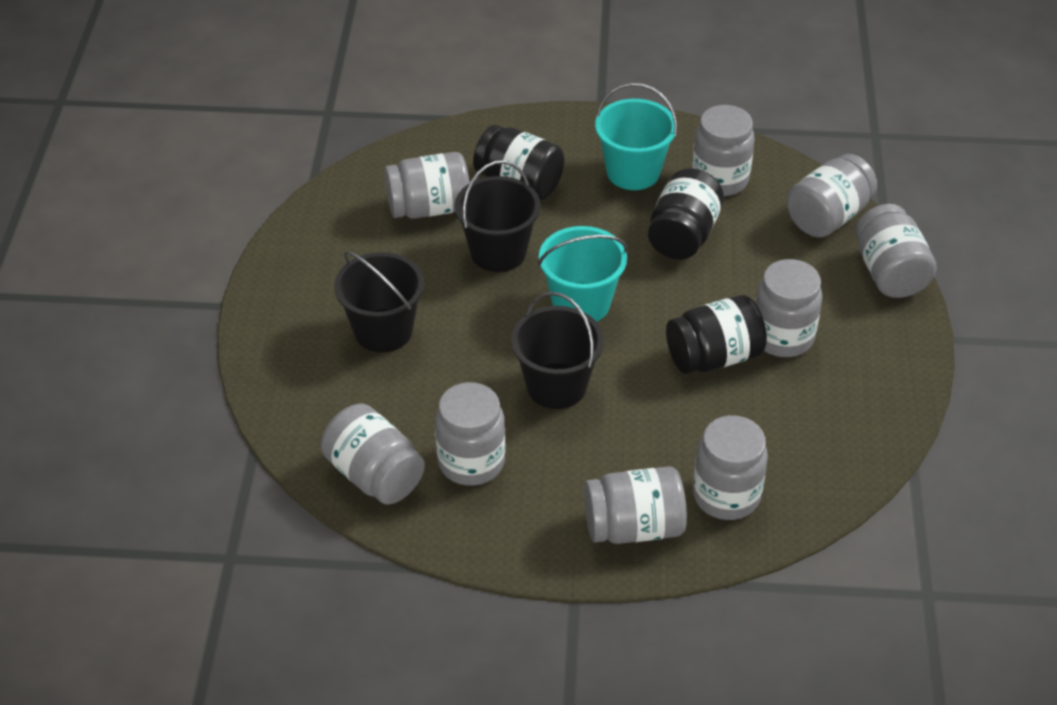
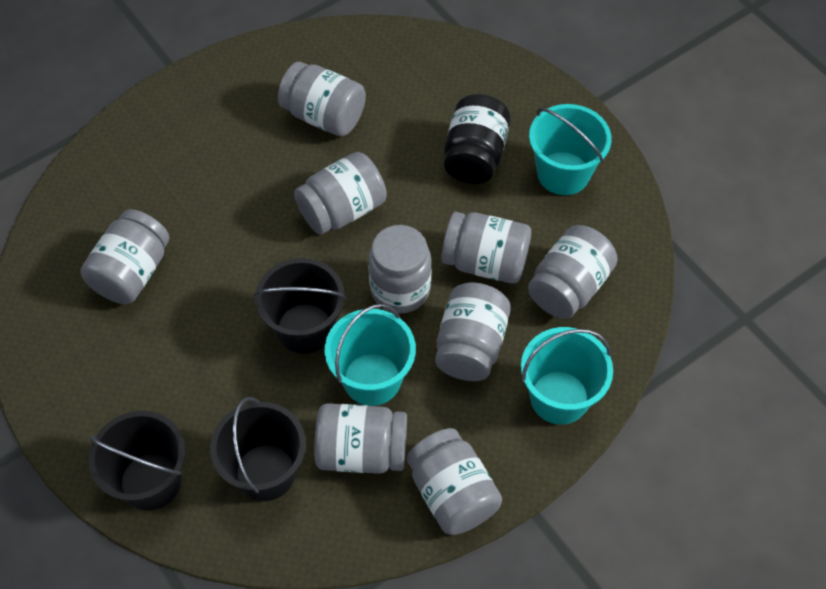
black jar: [473,125,565,201] [648,168,724,260] [666,295,767,374] = 3 -> [444,94,511,184] = 1
turquoise bucket: [538,226,628,322] [595,83,677,190] = 2 -> [325,304,416,406] [521,327,613,425] [529,104,612,195] = 3

